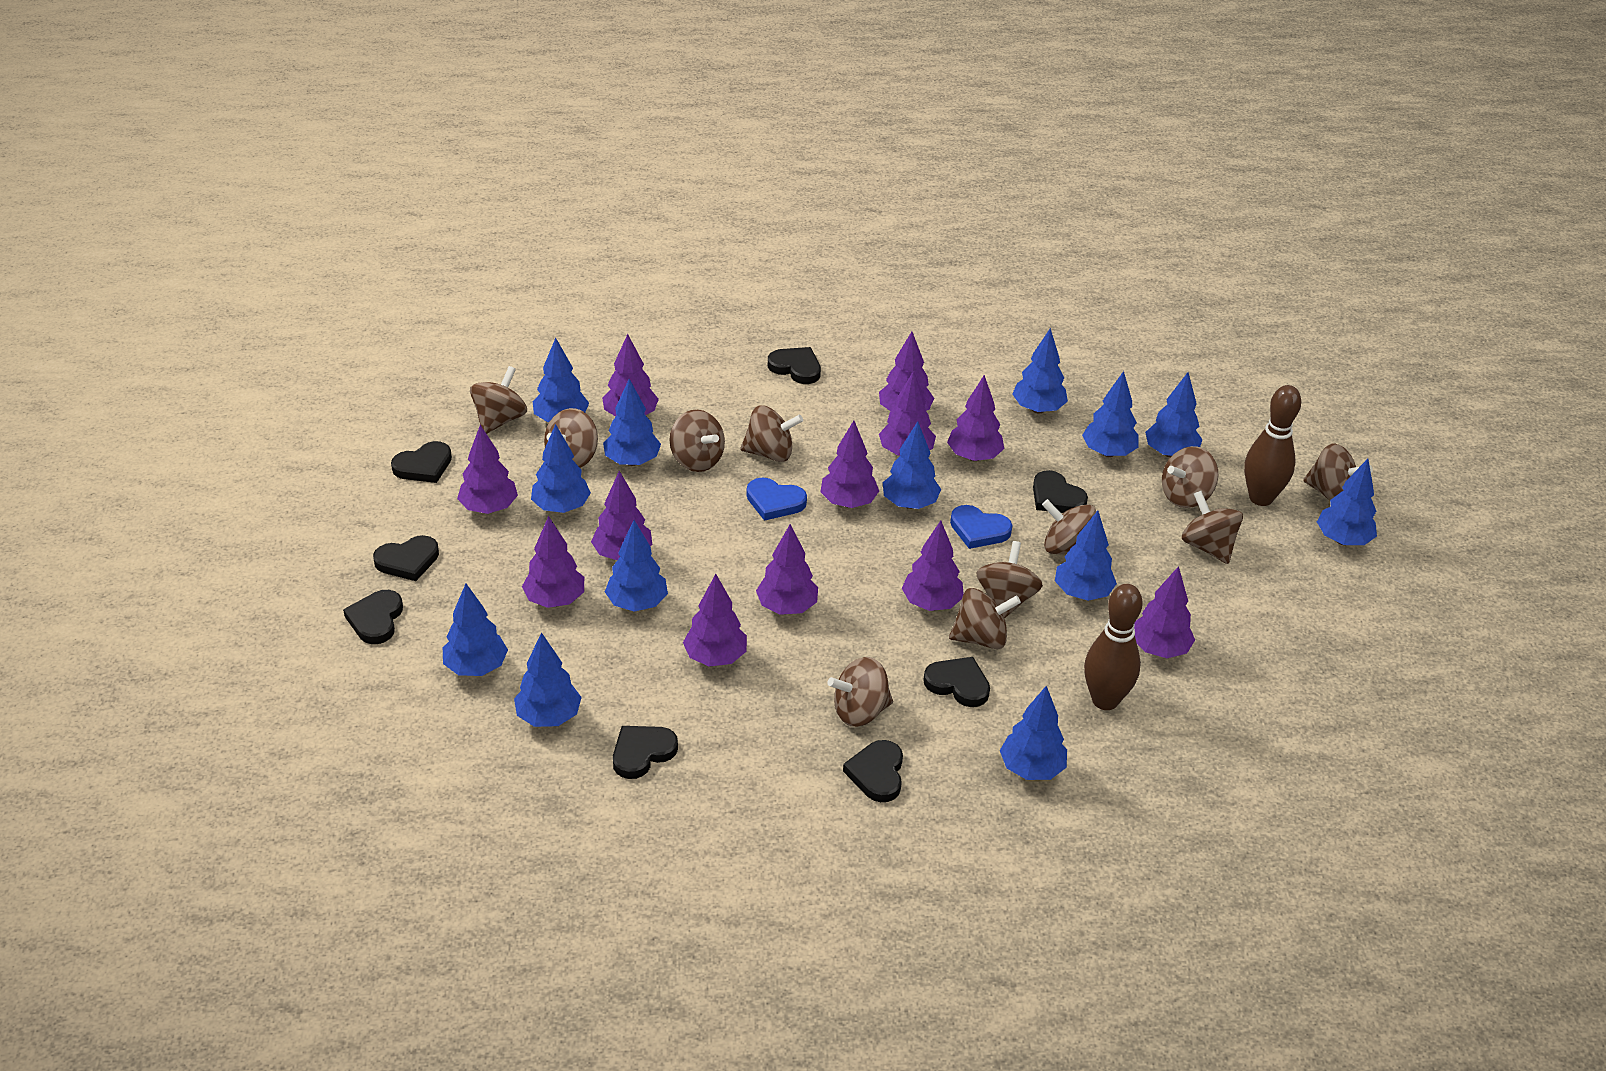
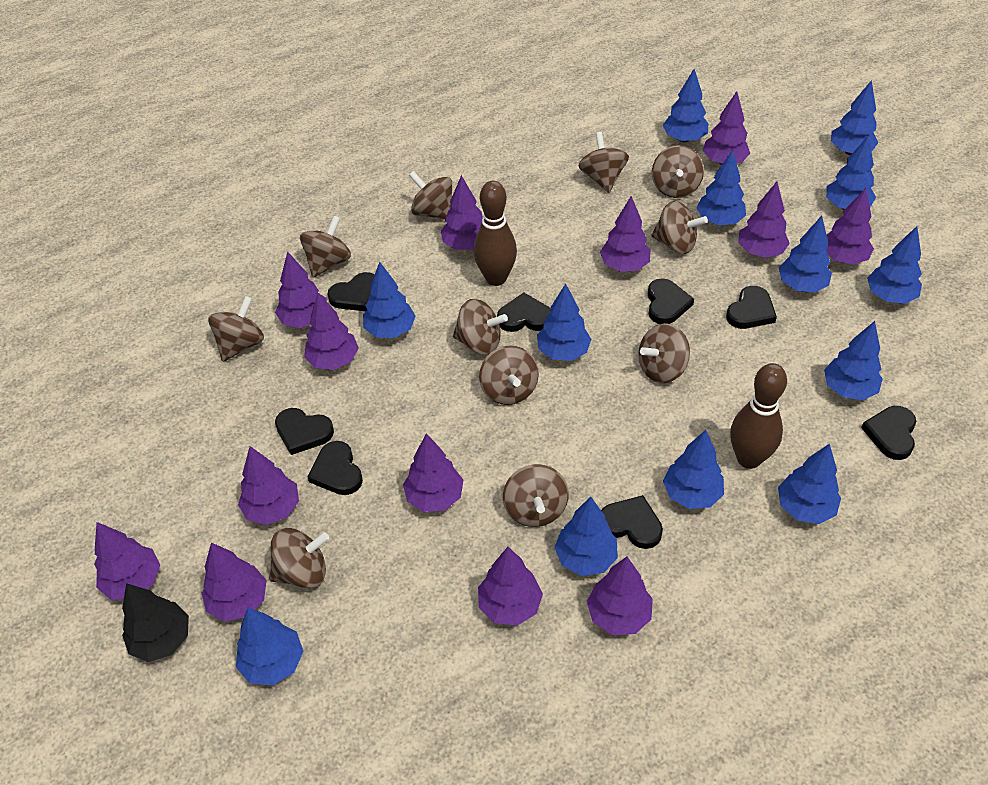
black tree: none = 0 -> [122,583,189,662] = 1
blue heart: [746,477,807,521] [950,505,1012,549] = 2 -> none = 0
purple tree: [457,425,518,514] [522,516,584,608] [591,471,652,560] [602,334,659,416] [683,574,747,666] [756,524,818,615] [820,420,879,508] [879,332,934,411] [879,371,936,456] [902,521,964,611] [947,375,1004,461] [1134,566,1195,658] = 12 -> [94,522,160,600] [202,543,266,622] [238,446,299,525] [275,251,327,328] [304,293,359,370] [403,433,463,512] [441,175,483,250] [478,547,543,626] [587,557,653,635] [600,196,651,272] [703,91,750,165] [738,182,790,258] [826,188,874,265] = 13

